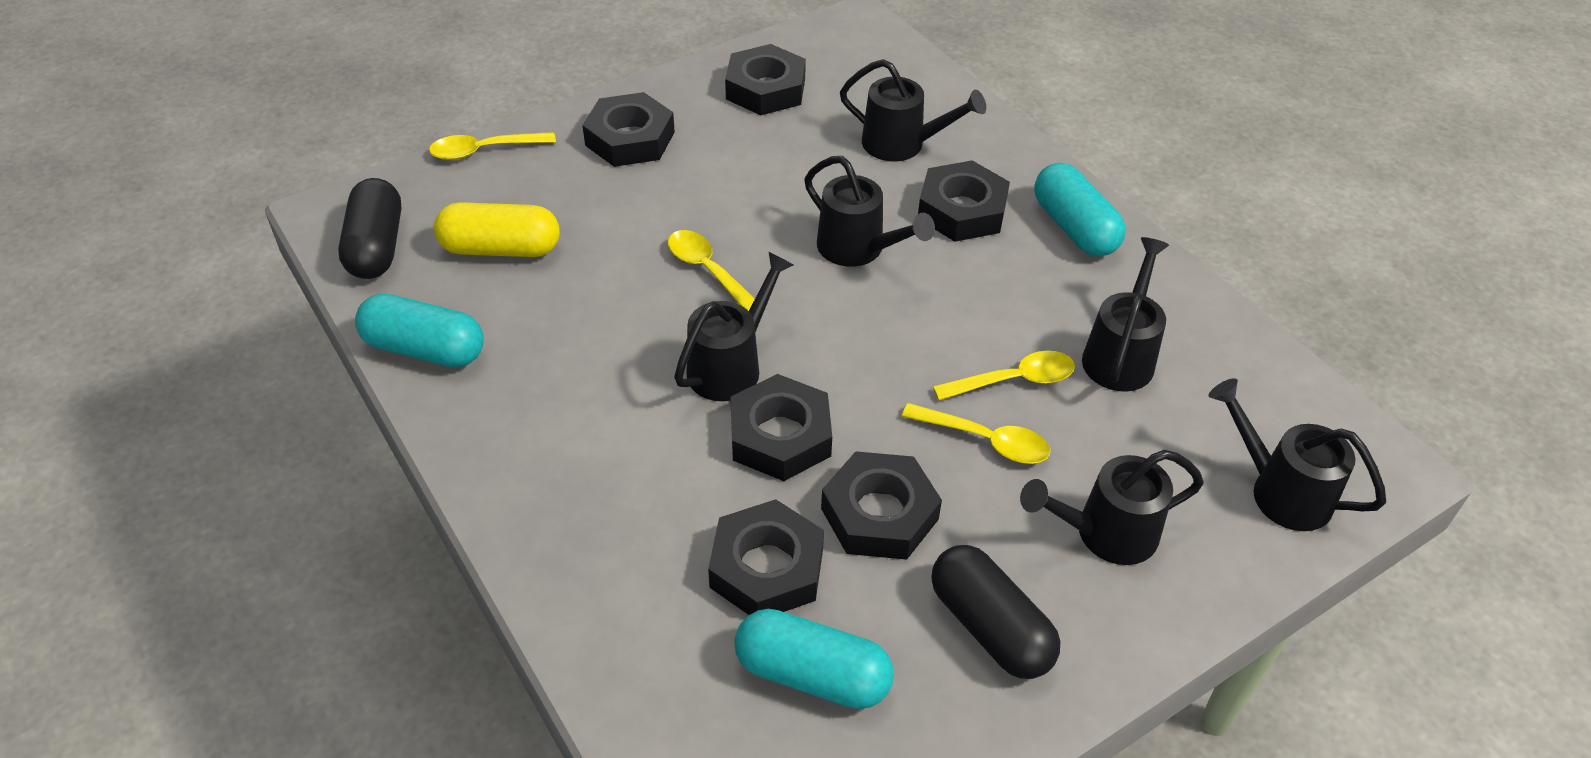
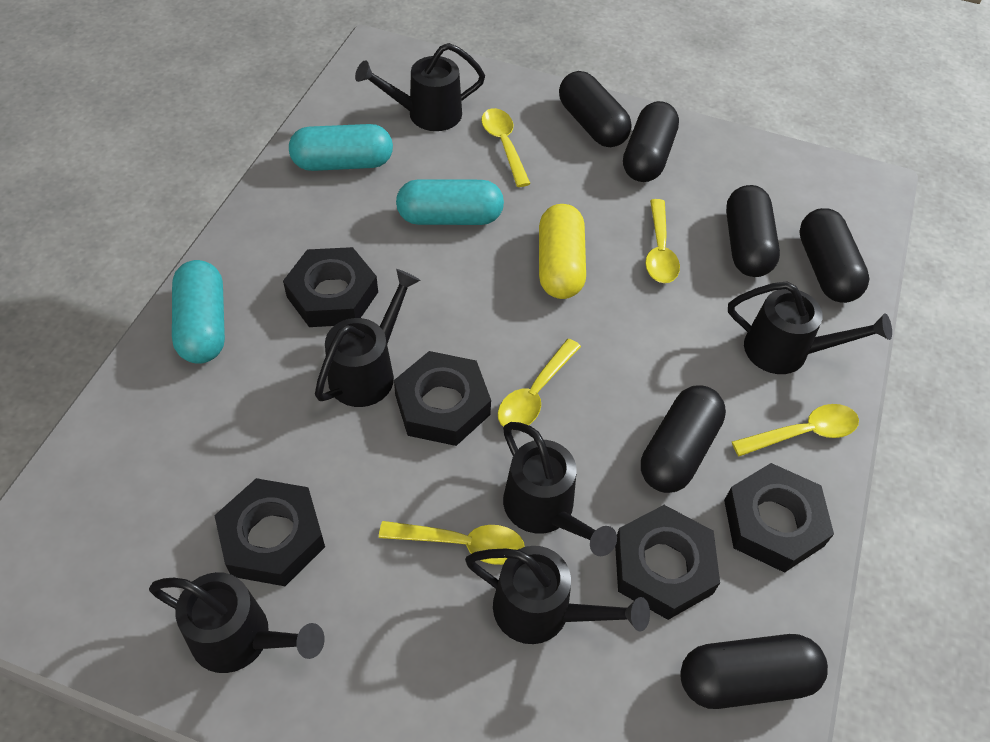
black capsule: [338,178,402,279] [932,545,1060,679] = 2 -> [559,71,632,147] [623,101,679,182] [641,385,726,493] [680,634,828,709] [726,185,780,277] [799,208,869,303] = 6
black nut: [582,92,675,167] [708,499,824,615] [725,44,806,115] [730,374,832,481] [821,451,942,560] [918,160,1010,242] = 6 -> [214,478,325,586] [283,247,378,327] [394,351,491,446] [615,505,720,620] [724,463,834,573] = 5
yellow spoon: [429,132,556,160] [668,230,755,311] [902,403,1051,464] [933,351,1075,400] = 4 -> [379,521,525,565] [481,108,531,187] [498,339,581,427] [645,199,680,283] [732,404,859,456] = 5

